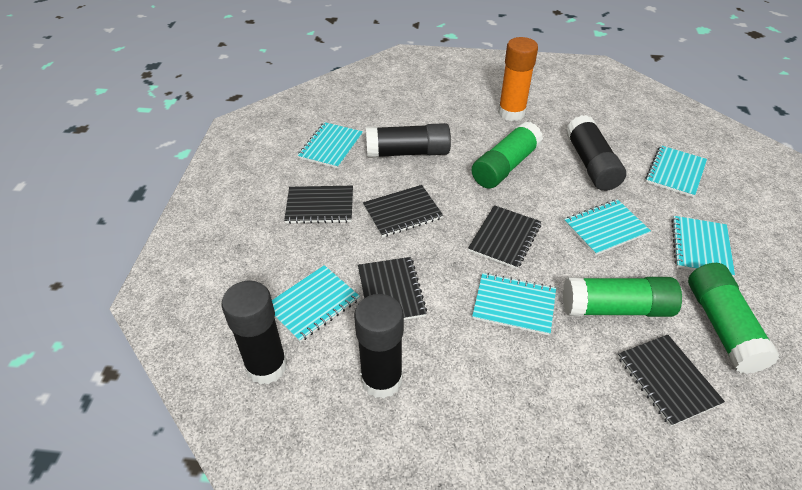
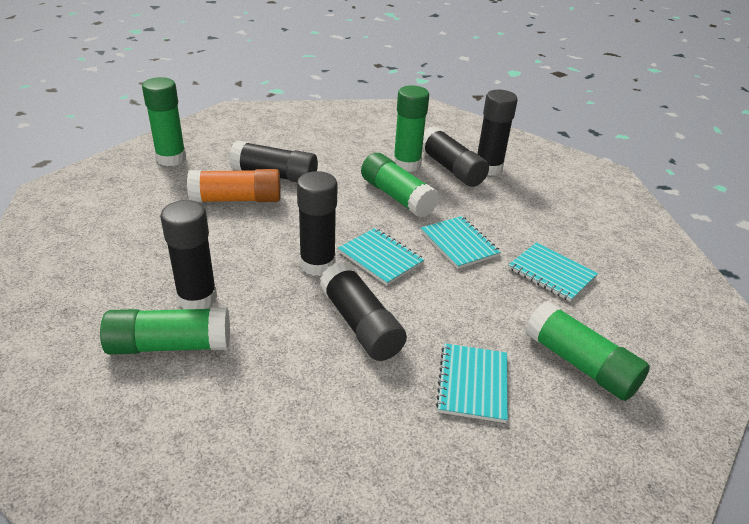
black glue stick: [221,281,287,385] [354,294,404,399] [366,123,451,158] [566,115,626,191] = 4 -> [160,200,217,309] [229,141,318,182] [297,171,338,276] [319,261,407,361] [422,126,489,187] [477,90,518,176] = 6
black notebook: [284,186,353,224] [358,257,427,320] [363,185,443,237] [468,205,541,269] [618,335,725,427] = 5 -> none = 0
green glue stick: [471,121,543,188] [563,277,682,317] [688,263,780,374] = 3 -> [100,307,230,355] [142,77,186,166] [361,153,439,218] [393,85,429,172] [525,301,650,401] = 5
turquoise notebook: [272,265,360,342] [297,122,363,169] [472,273,556,335] [564,199,651,255] [646,145,707,197] [671,216,735,276] = 6 -> [338,228,425,285] [421,216,501,269] [436,343,508,423] [508,242,598,302] = 4

